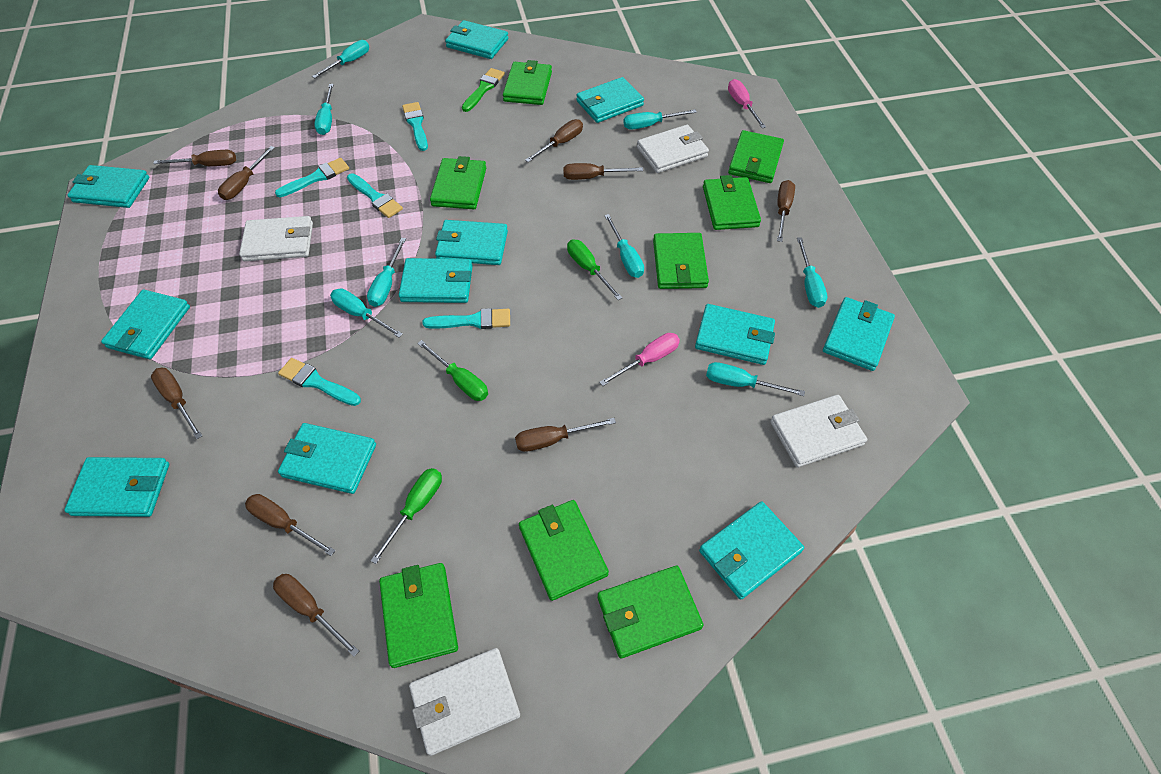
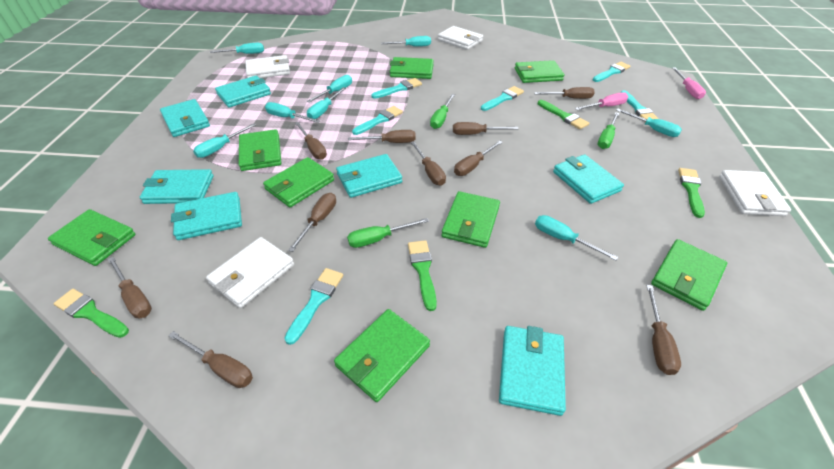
brown screwdriver: [151,368,202,439] [153,150,236,166] [218,146,275,200] [245,494,336,556] [273,574,359,657] [515,418,616,452] [525,119,583,162] [563,163,643,180] [777,180,795,242] = 9 -> [107,257,152,318] [169,331,253,388] [288,193,336,252] [295,122,327,160] [348,130,416,143] [410,141,446,186] [453,122,518,135] [454,140,503,176] [534,87,595,99] [646,285,681,375] = 10
green brush: [462,68,505,112] = 1 -> [53,289,129,338] [408,240,437,311] [538,100,589,129] [678,168,705,218] = 4
turquoise brush: [275,158,349,197] [278,358,361,406] [347,173,403,218] [402,102,428,151] [422,308,510,329] = 5 -> [284,268,343,345] [352,106,403,135] [371,78,422,99] [481,86,524,111] [593,62,631,82] [620,90,659,119] = 6
turquoise wallet: [64,457,169,517] [67,165,149,208] [101,290,190,359] [278,423,376,494] [399,258,473,303] [435,220,508,265] [445,20,508,59] [576,77,644,123] [695,304,775,365] [699,501,804,600] [823,297,895,371] = 11 -> [140,169,213,204] [160,99,210,137] [171,192,242,240] [215,75,271,108] [336,154,402,198] [499,326,566,416] [553,154,624,204] = 7

